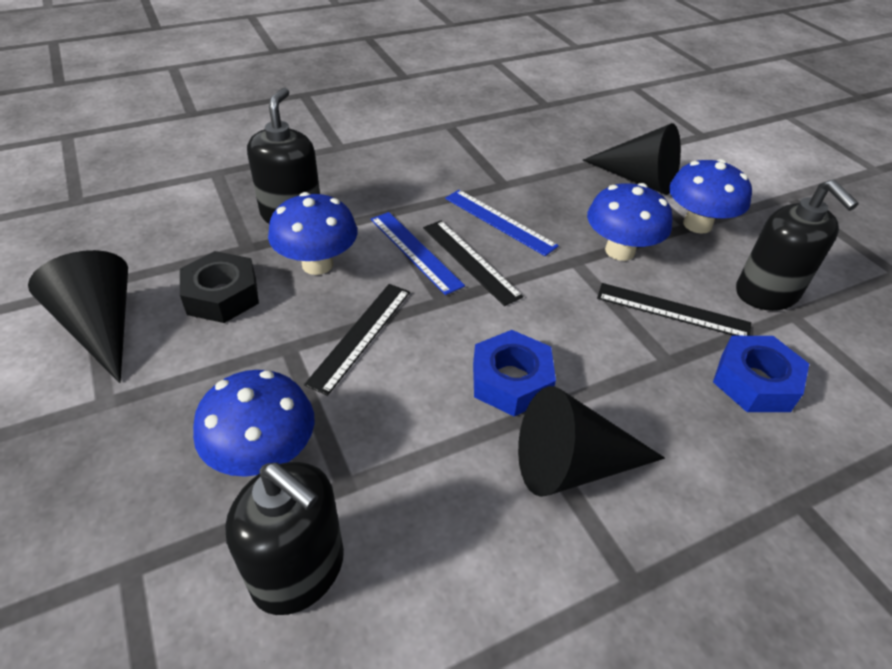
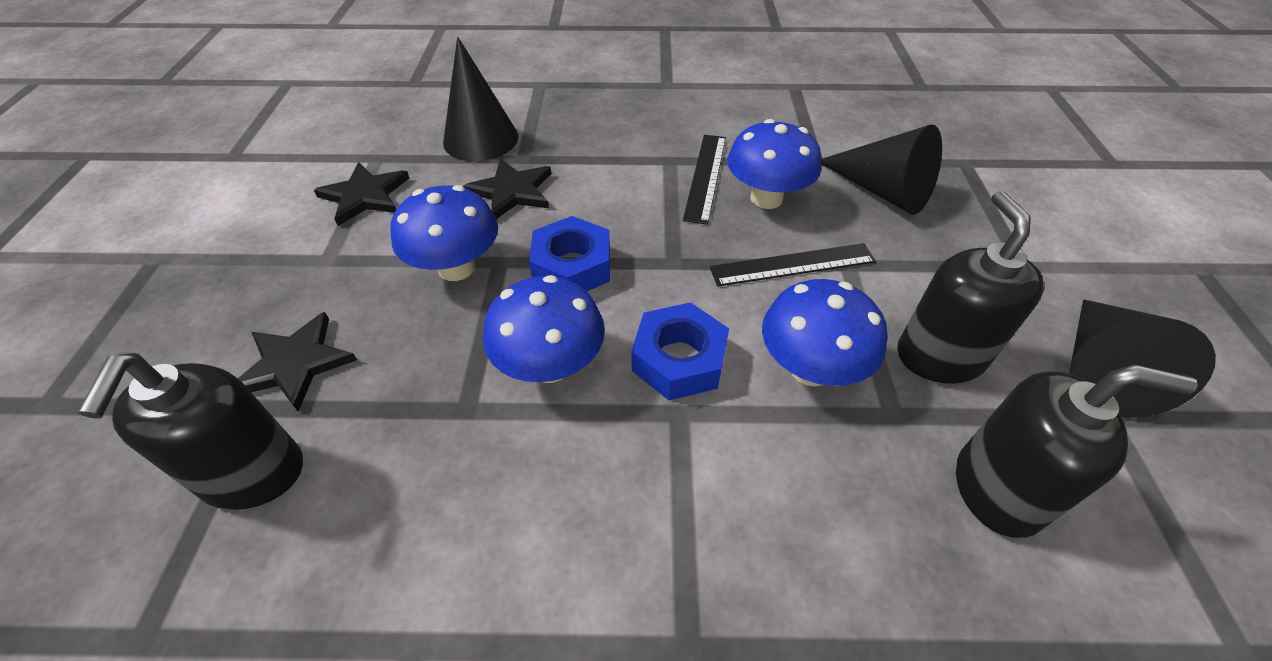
black nut: [180,251,259,323] = 1 -> none = 0
black ruler: [304,284,410,396] [423,221,523,306] [597,283,751,336] = 3 -> [683,135,726,225] [710,243,876,287] = 2
black star: none = 0 -> [238,312,357,412] [314,162,409,226] [463,158,551,219] = 3
blue ruler: [371,212,465,295] [445,190,559,256] = 2 -> none = 0

